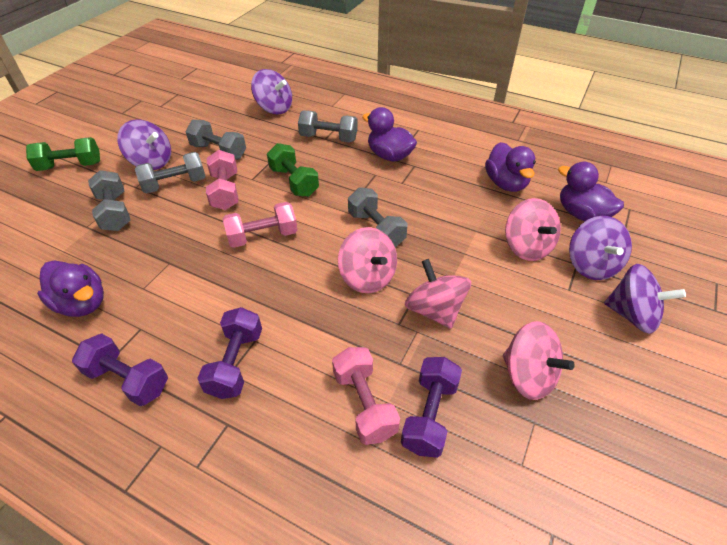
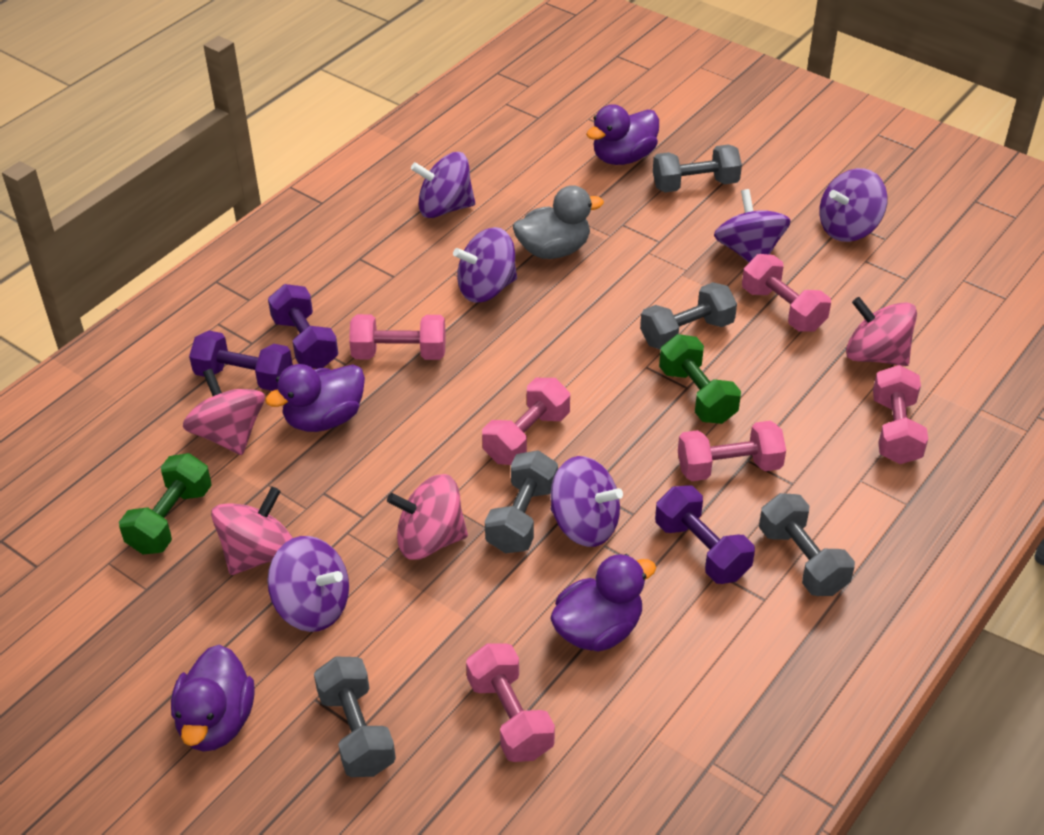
grey duck: none = 0 -> [513,185,604,259] = 1
pink dumbbell: [206,150,238,210] [223,202,298,248] [332,347,400,445] = 3 -> [349,314,446,360] [466,644,555,762] [482,378,570,465] [678,421,786,481] [742,254,831,332] [873,365,928,464] = 6
purple spinning top: [117,120,171,170] [251,69,292,115] [569,216,632,280] [604,264,686,334] = 4 -> [267,536,349,632] [411,152,475,218] [453,227,517,303] [551,456,623,547] [714,189,791,262] [819,168,887,242] = 6

